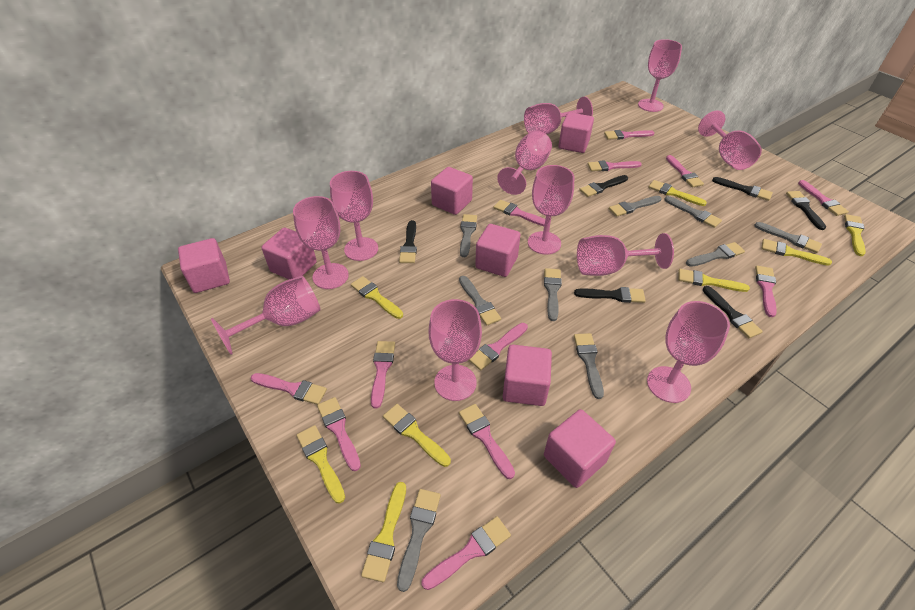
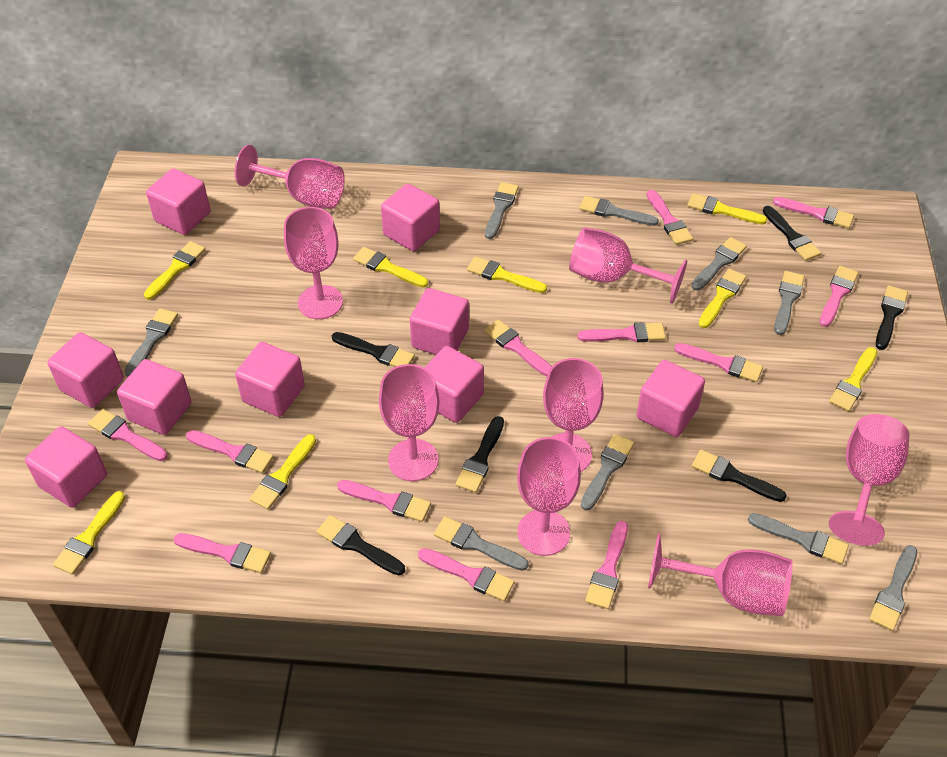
pink cube: [178,238,230,293] [261,227,317,279] [431,167,473,215] [475,224,520,277] [503,345,552,406] [544,409,616,488] [558,112,594,153] = 7 -> [25,426,107,508] [47,332,124,408] [117,359,191,435] [146,168,210,235] [235,342,305,417] [381,183,440,251] [410,288,469,355] [424,346,484,423] [636,360,705,437] = 9
pink goblet: [211,276,320,355] [293,196,349,289] [330,171,378,261] [429,299,482,401] [497,131,552,195] [524,97,593,134] [528,165,574,255] [577,233,674,276] [638,39,682,112] [647,301,730,403] [698,110,762,170] = 11 -> [235,145,345,209] [284,207,343,319] [379,364,439,481] [517,437,581,556] [543,358,604,472] [569,227,687,304] [648,533,793,616] [829,414,909,545] = 8

